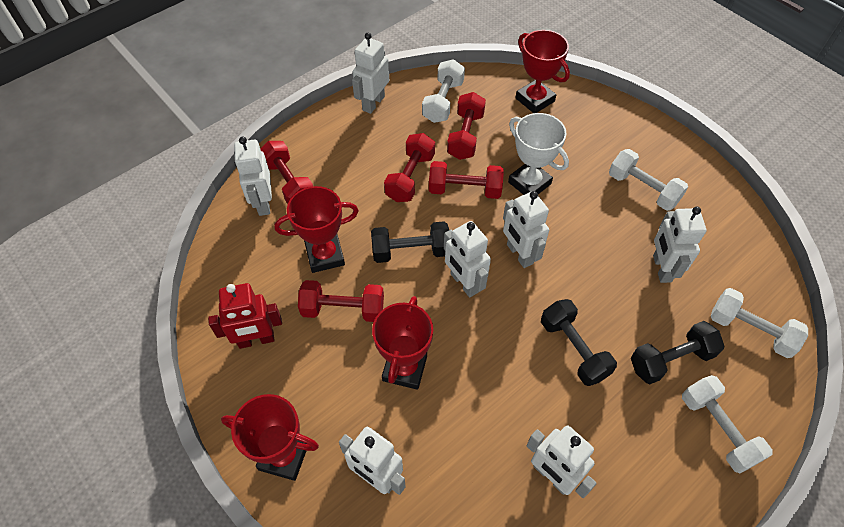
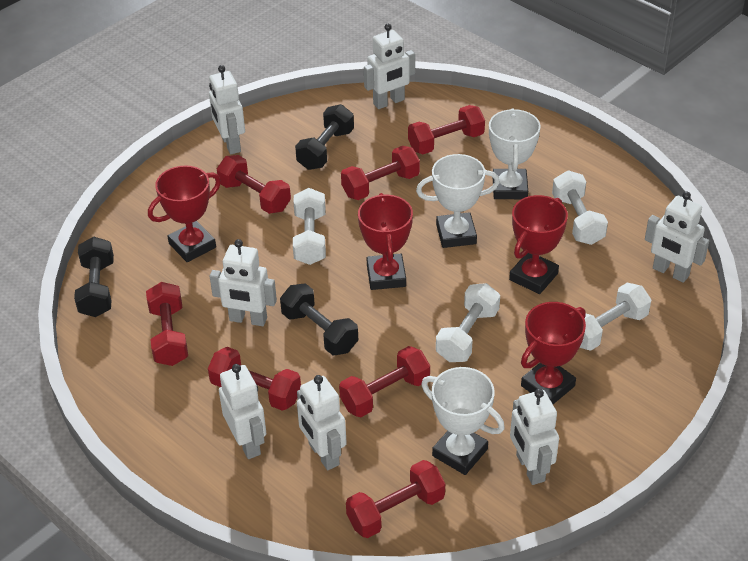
red dumbbell: [260,141,313,204] [298,280,384,322] [384,133,435,202] [429,161,504,199] [447,92,486,160] = 5 -> [146,282,188,366] [208,347,301,411] [217,155,291,214] [339,346,430,417] [341,146,420,200] [346,460,445,538] [408,105,485,154] = 7
red robot: [208,283,282,349] = 1 -> none = 0
white trophy: [508,113,569,195] = 1 -> [416,154,500,248] [421,367,505,475] [489,108,541,199] = 3

